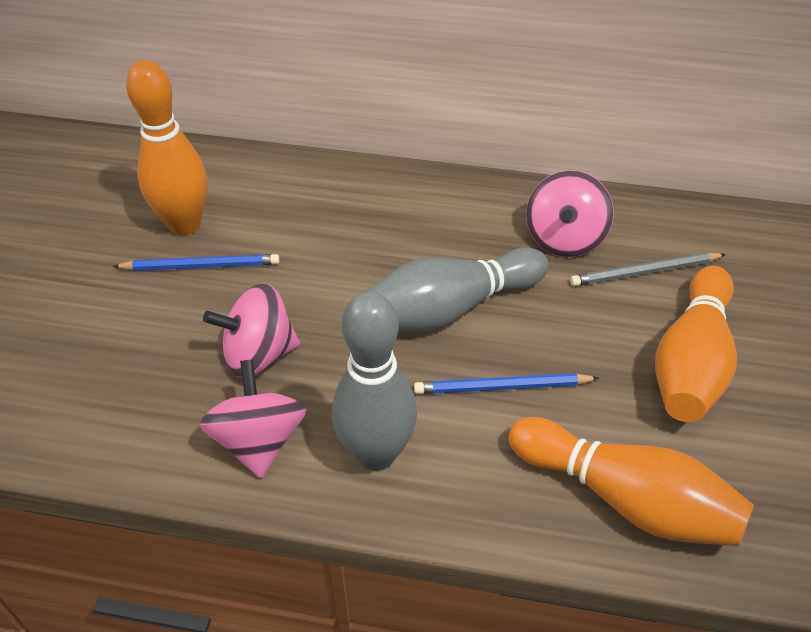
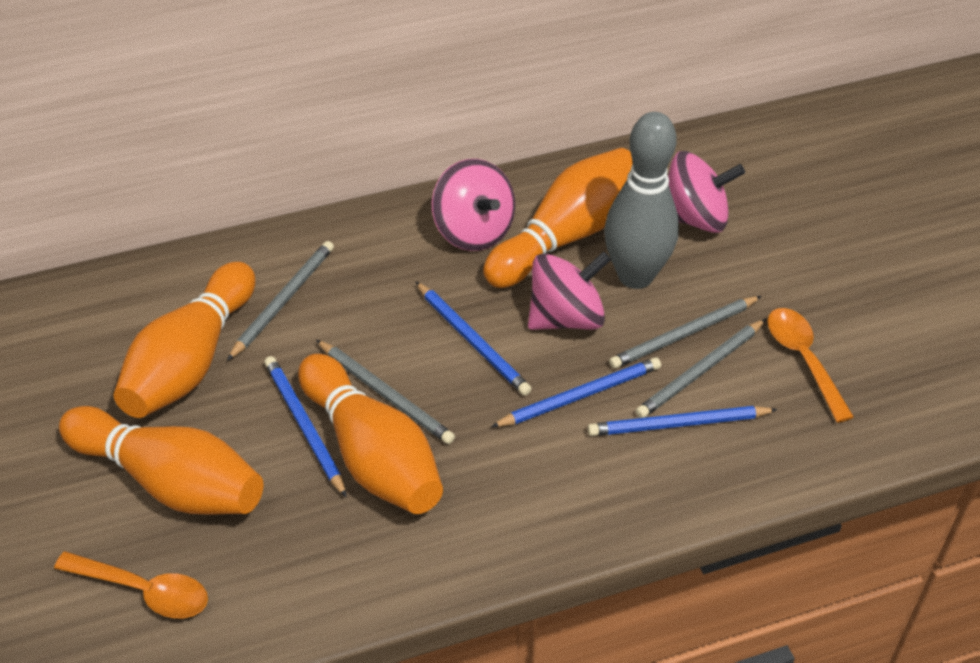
blue pencil: [113,254,280,271] [414,373,599,394] = 2 -> [264,356,347,498] [415,281,532,396] [491,357,661,427] [588,406,778,436] = 4
grey bowling pin: [332,291,417,471] [364,247,549,331] = 2 -> [604,112,679,289] = 1
grey pencil: [570,253,726,286] = 1 -> [227,241,334,361] [316,340,455,444] [609,296,761,369] [636,319,766,418] = 4
orange bowling pin: [126,60,208,235] [508,417,754,546] [655,266,737,422] = 3 -> [59,406,263,515] [113,262,255,418] [298,354,443,514] [483,148,633,288] = 4
orange spoon: none = 0 -> [54,551,208,618] [768,308,854,423] = 2

